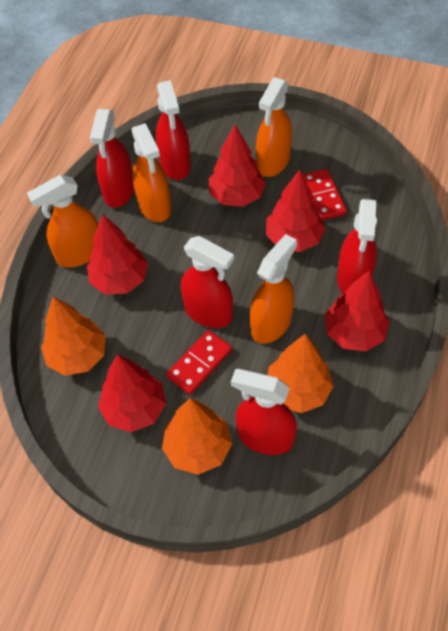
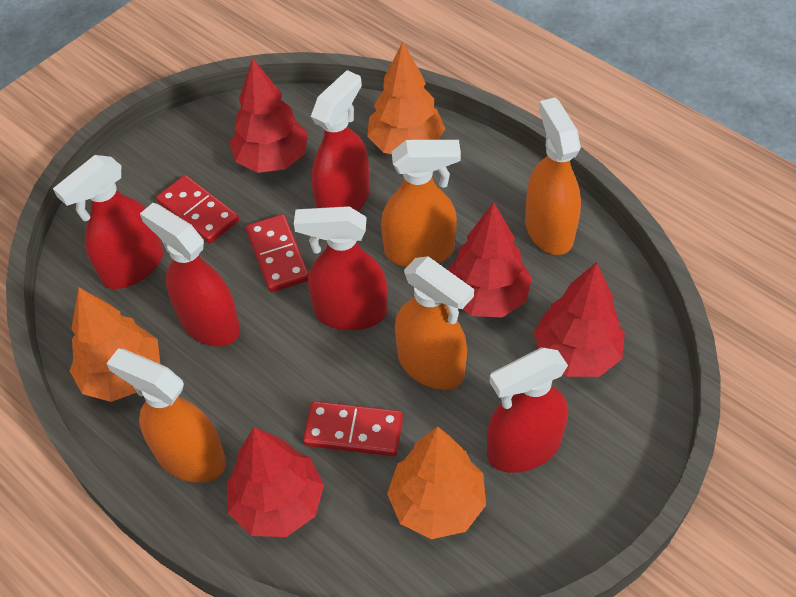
red domino: [166,330,232,395] [302,169,347,220] = 2 -> [156,175,239,243] [246,214,309,292] [303,401,403,456] = 3
red tree: [87,214,148,295] [98,354,166,432] [209,125,266,207] [266,169,325,252] [325,271,390,351] = 5 -> [227,427,324,537] [229,58,308,173] [448,202,532,317] [534,262,625,377] = 4

